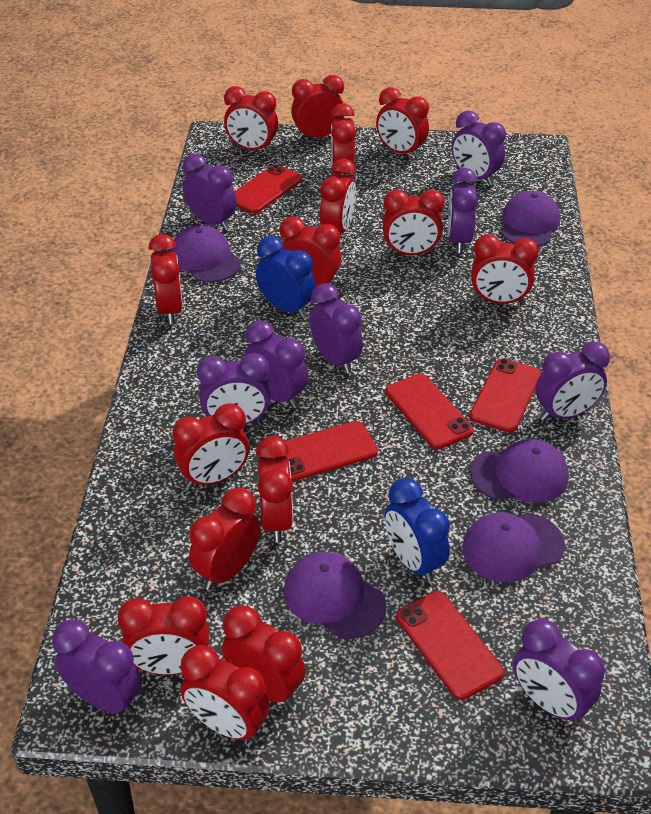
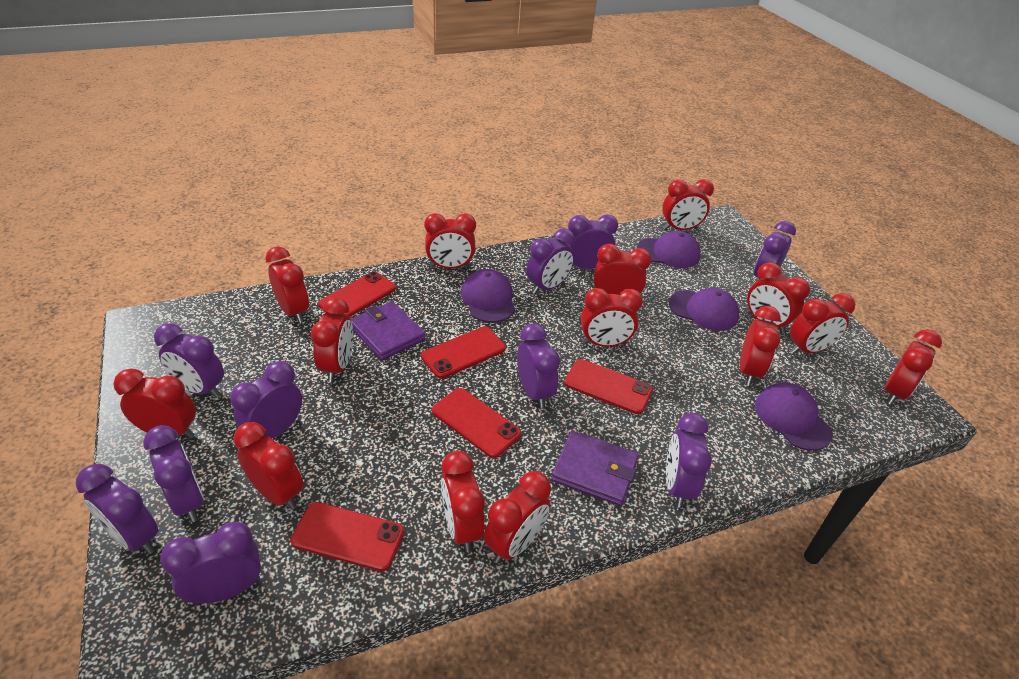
blue clock: [256,236,316,318] [385,478,450,583] = 2 -> none = 0
purple cap: [171,225,241,282] [284,552,386,639] [462,513,565,583] [470,439,569,503] [501,191,560,246] = 5 -> [461,269,515,322] [637,231,701,268] [669,288,739,331] [755,383,833,451] = 4
purple clock: [52,619,142,715] [183,154,237,231] [197,353,271,425] [244,320,308,409] [309,283,363,374] [448,168,478,253] [452,110,506,186] [513,619,605,725] [536,342,610,421] = 9 -> [76,464,158,554] [143,425,204,522] [154,323,224,398] [160,521,261,604] [230,361,302,439] [517,324,560,409] [526,228,575,294] [566,214,618,269] [666,413,712,508] [754,221,796,279] = 10
purple wallet: none = 0 -> [351,301,426,360] [551,430,639,506] = 2
red clock: [117,597,209,675] [149,234,183,324] [173,403,249,488] [181,645,270,742] [189,488,261,590] [222,605,306,706] [224,86,278,153] [256,436,293,543] [279,216,341,286] [291,75,344,140] [320,159,356,234] [331,103,356,175] [376,87,429,159] [382,189,445,255] [471,234,539,304] = 15 -> [113,368,196,439] [233,422,303,510] [265,247,309,323] [311,298,353,382] [424,213,476,269] [441,451,485,552] [484,471,551,564] [581,288,643,347] [594,244,651,295] [662,179,714,230] [740,306,781,385] [747,262,810,334] [790,293,855,354] [885,329,942,405] = 14

